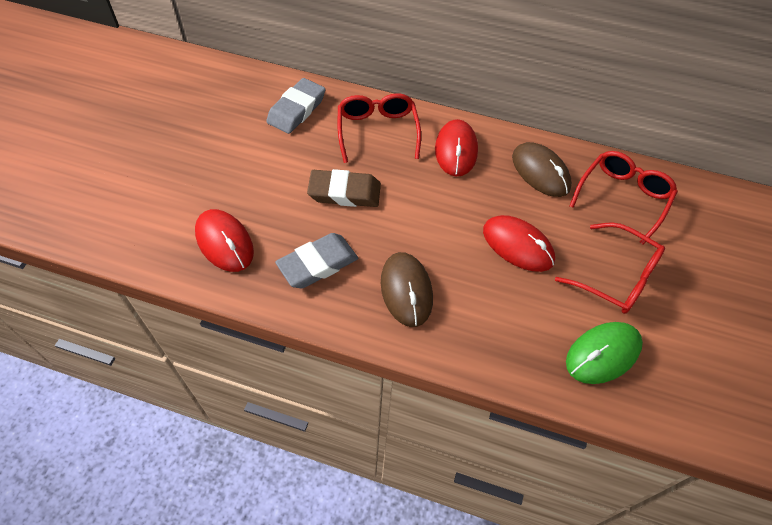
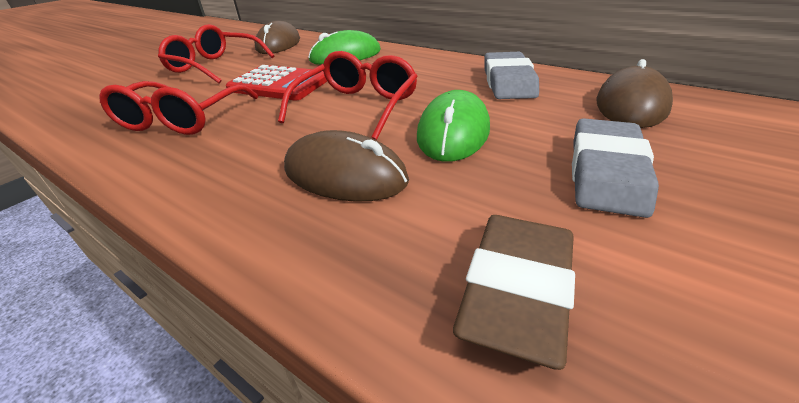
brown mouse: [381,252,433,327] [512,142,572,197] = 2 -> [255,21,300,54] [284,130,409,202] [596,59,673,128] = 3
green mouse: [566,322,643,384] = 1 -> [308,30,381,65] [417,90,490,162] = 2
red calculator: none = 0 -> [226,65,327,100] = 1
red mouse: [195,209,254,272] [435,119,478,176] [483,215,555,272] = 3 -> none = 0

